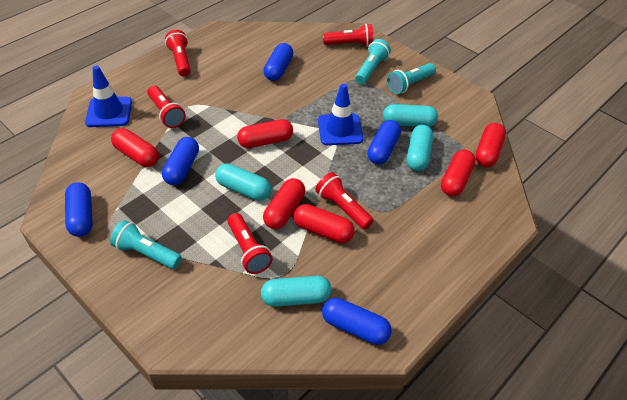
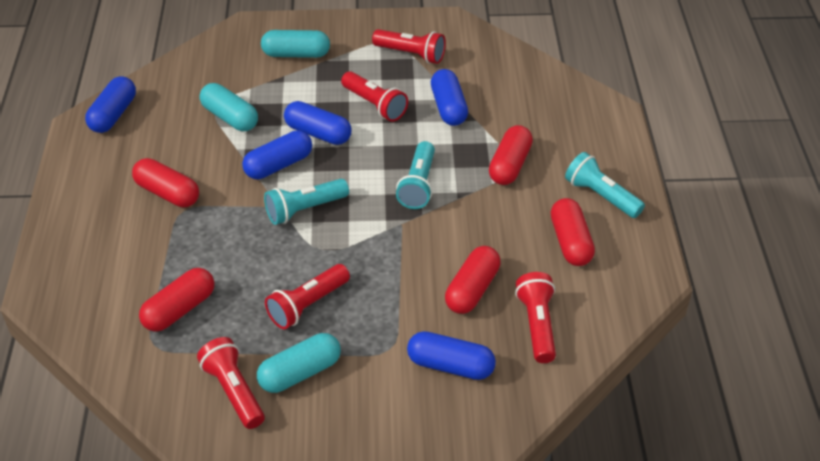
blue traffic cone: [85,66,132,127] [318,84,363,145] = 2 -> none = 0
red capsule: [111,128,159,167] [237,119,293,148] [263,178,305,229] [293,204,355,243] [441,150,476,196] [475,123,506,167] = 6 -> [132,158,199,207] [139,268,214,332] [445,246,501,314] [489,125,533,185] [551,198,595,266] = 5
turquoise capsule: [215,164,271,201] [261,276,332,307] [383,104,438,127] [407,125,433,171] = 4 -> [200,83,258,131] [257,333,341,393] [261,30,330,58] = 3

